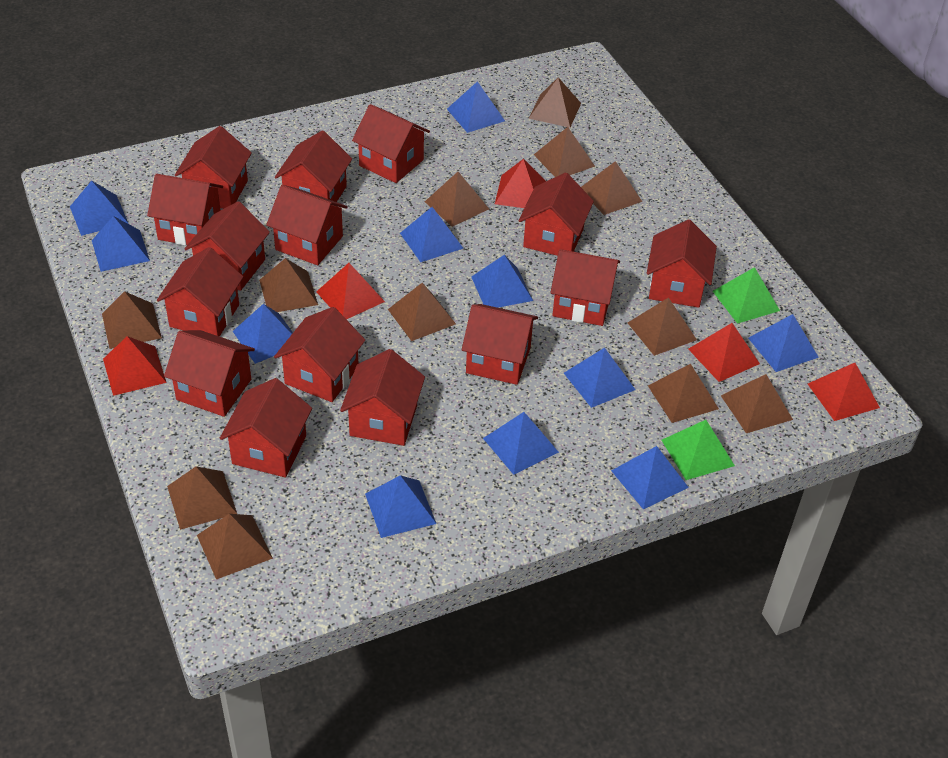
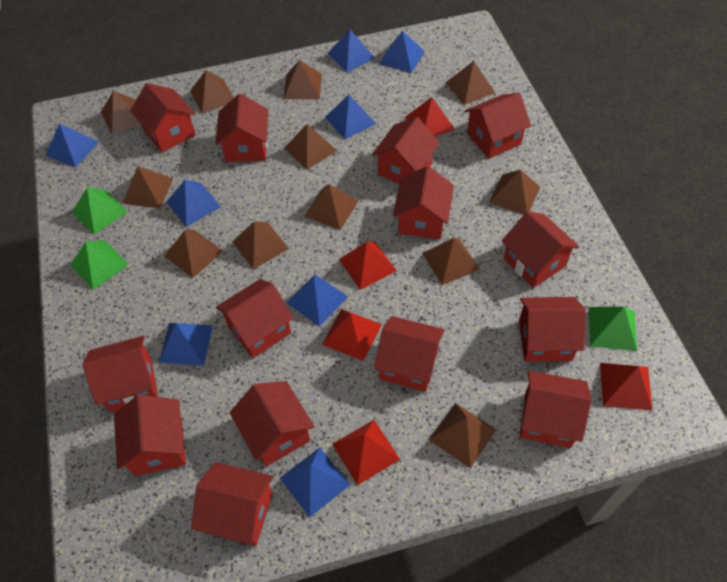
blue pyramid: [70,181,129,236] [92,216,150,272] [233,304,293,364] [365,475,436,538] [400,207,464,262] [447,81,505,133] [471,255,533,308] [483,412,559,475] [564,348,636,408] [611,446,689,509] [748,314,819,372] = 11 -> [46,123,99,168] [159,323,213,366] [167,180,221,227] [280,448,350,517] [287,274,348,327] [325,95,376,139] [327,29,375,73] [379,31,425,73] = 8
green pyramid: [662,420,735,480] [713,267,780,324] = 2 -> [70,241,129,290] [72,188,128,235] [589,307,637,351] = 3
red house: [147,174,223,246] [157,247,243,337] [164,330,255,417] [175,126,252,209] [185,201,270,291] [220,378,312,478] [266,185,348,265] [274,307,365,402] [275,130,352,202] [340,349,425,446] [352,104,430,183] [462,304,538,385] [519,172,594,256] [550,249,620,326] [647,220,717,308] = 15 -> [82,336,158,413] [114,395,186,476] [130,83,196,153] [191,462,273,546] [215,94,268,162] [216,279,293,358] [230,381,315,467] [372,117,440,183] [374,316,445,392] [393,166,454,239] [465,93,531,159] [502,211,579,288] [519,297,586,362] [520,370,592,448] = 14

